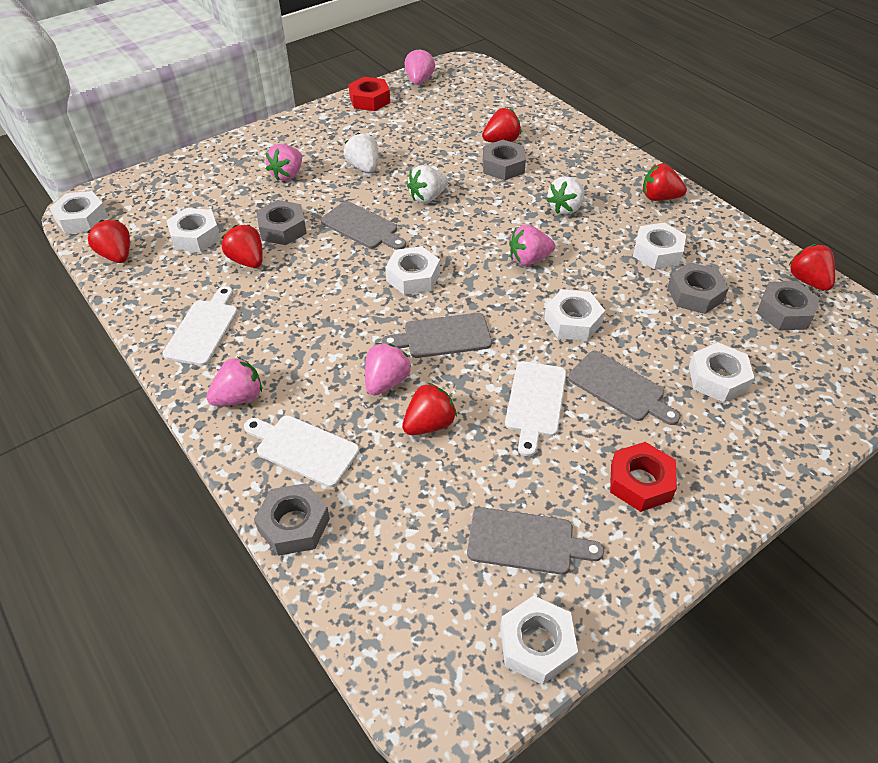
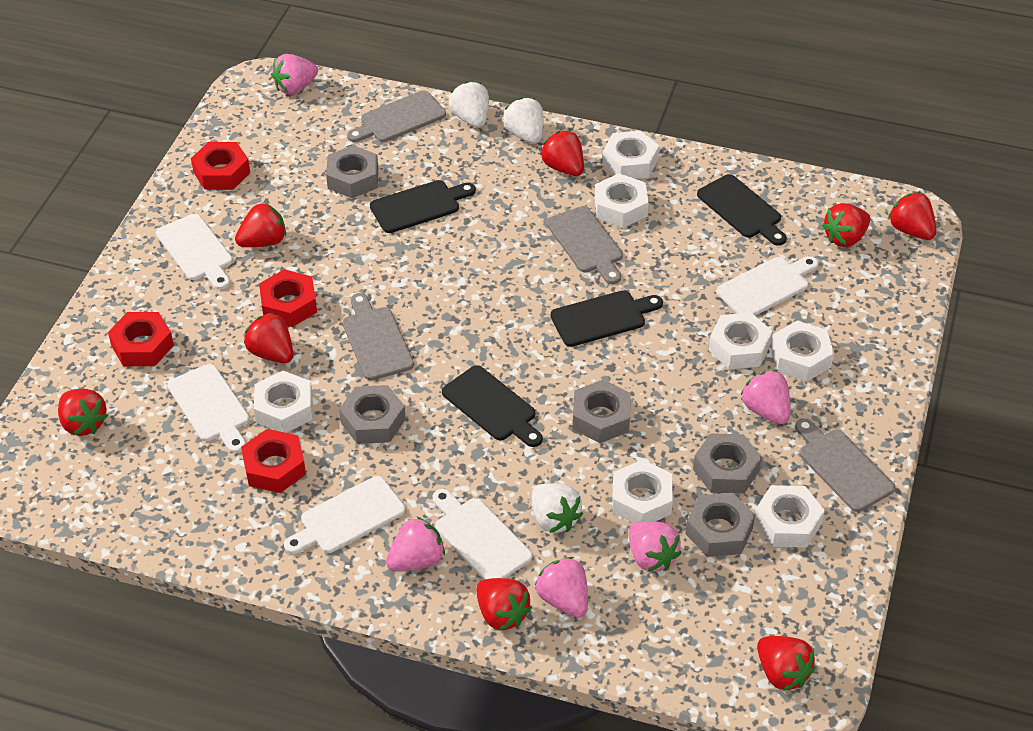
black cutting board: none = 0 -> [370,180,476,233] [442,365,543,447] [550,290,663,347] [697,174,787,246] = 4
red nut: [348,77,390,111] [610,442,677,512] = 2 -> [108,312,174,366] [191,142,250,190] [241,429,306,493] [259,269,317,327] = 4
red strawberry: [87,220,130,263] [221,225,263,268] [402,383,457,435] [482,108,521,142] [643,163,687,201] [789,244,835,291] = 6 -> [58,389,108,436] [235,203,286,247] [244,313,293,363] [476,578,532,631] [540,130,584,176] [757,636,815,691] [822,203,871,247] [888,192,937,240] = 8
white cutting board: [163,286,238,366] [244,415,359,487] [505,361,566,456] = 3 -> [156,214,233,290] [167,364,249,453] [284,476,405,554] [433,489,532,580] [717,256,818,316] = 5

